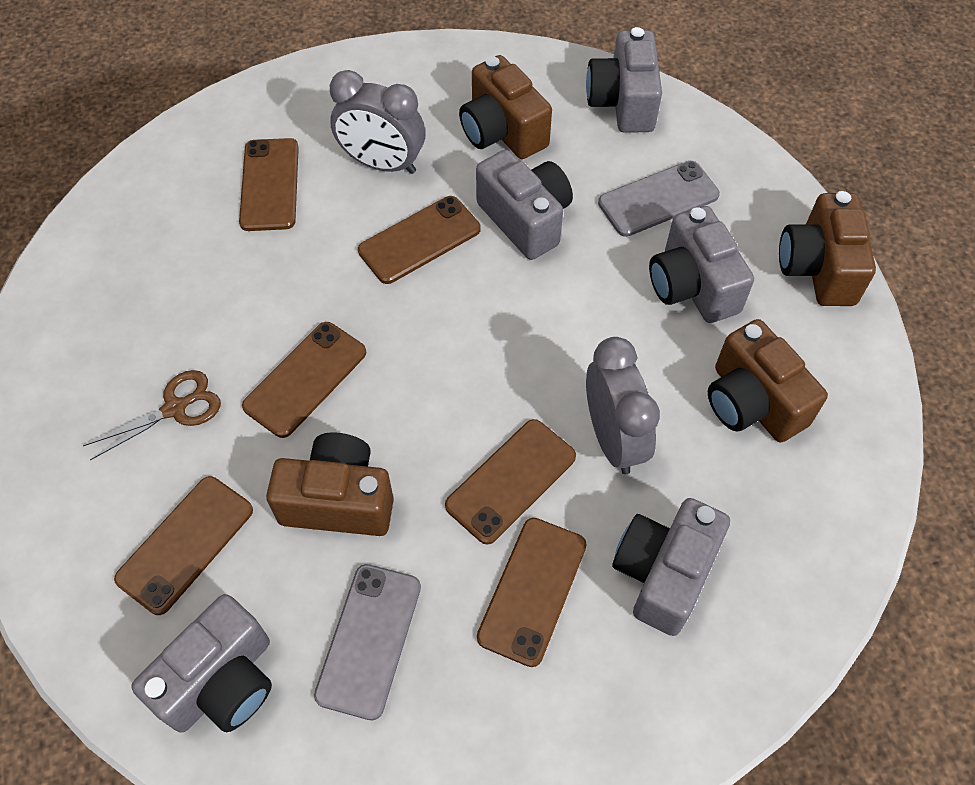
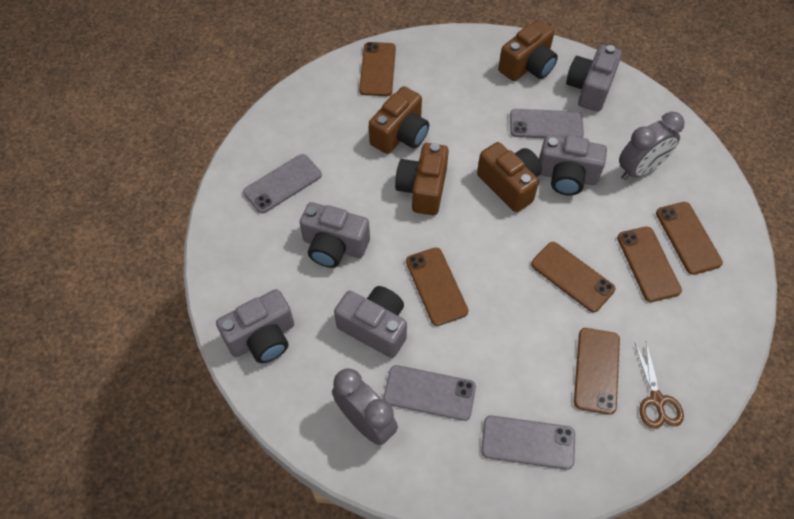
grey phone: [314,564,421,720] [598,161,720,237] = 2 -> [243,154,322,213] [384,365,476,421] [481,415,575,470] [510,109,584,138] = 4

